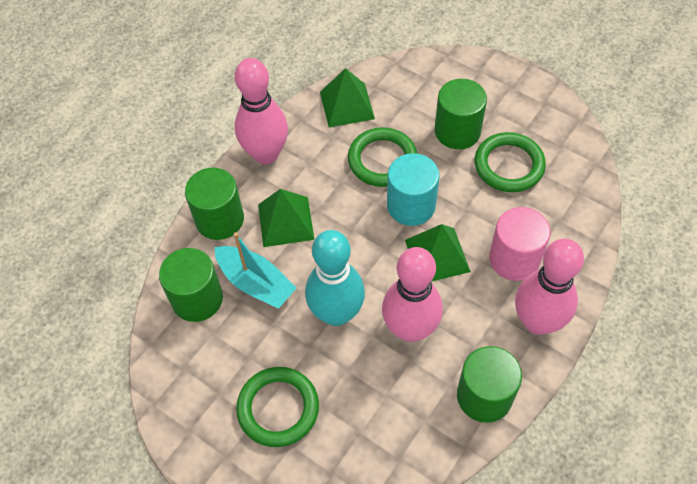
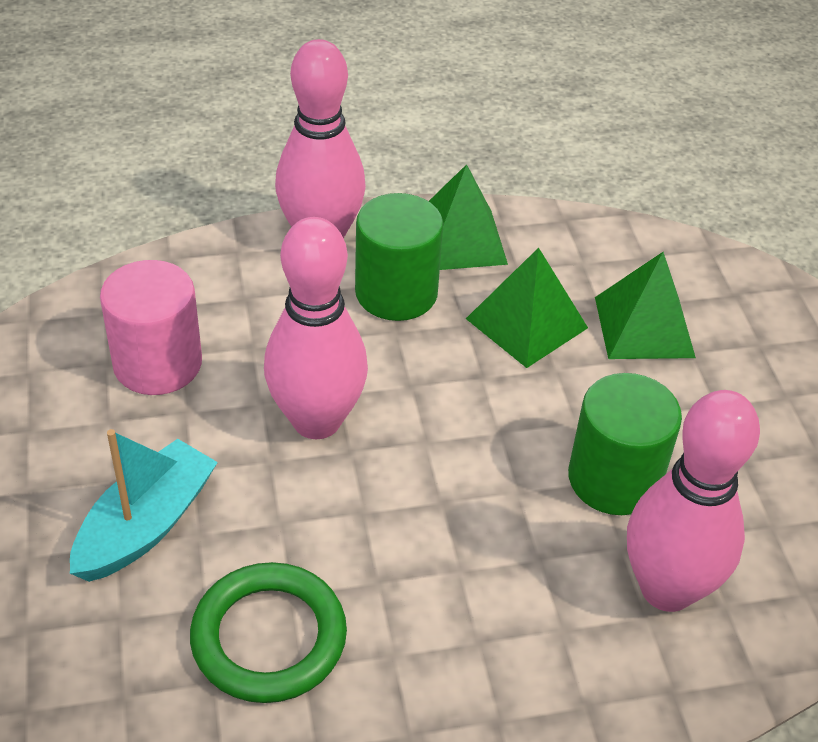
green cylinder: [159,248,223,322] [185,168,244,240] [435,79,487,149] [457,346,522,423] = 4 -> [355,193,443,321] [568,373,682,515] = 2
green ring: [236,367,319,447] [348,127,417,187] [475,132,546,192] = 3 -> [190,562,347,703] = 1
turquoise bowling pin: [305,230,365,326] = 1 -> none = 0
turquoise cylinder: [387,153,439,226] = 1 -> none = 0

